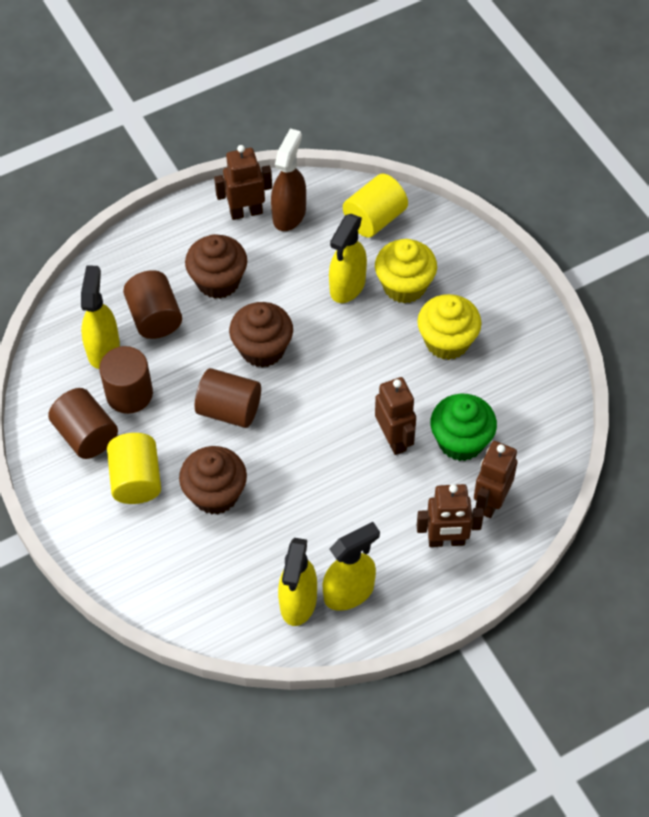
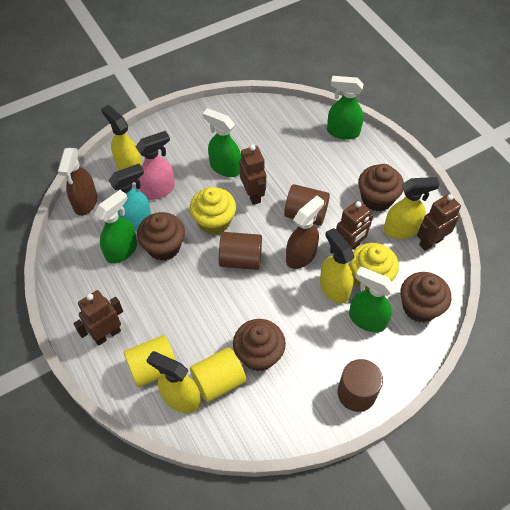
brown cupcake: [179,446,247,514] [185,234,247,299] [229,302,293,368] = 3 -> [137,212,185,261] [233,319,286,371] [358,164,404,211] [400,272,451,322] = 4
brown cylinder: [48,388,118,459] [99,346,153,414] [123,270,182,339] [195,368,261,428] = 4 -> [219,232,262,270] [284,184,330,226] [338,359,383,412] = 3
brown spray bottle: [271,128,306,231] = 1 -> [58,148,97,216] [286,196,324,269] = 2
green cupcake: [430,394,497,461] = 1 -> none = 0
green spray bottle: none = 0 -> [94,190,137,264] [202,108,241,177] [327,76,364,140] [349,267,395,332] = 4
pink spray bottle: none = 0 -> [136,131,175,200] = 1
turquoise spray bottle: none = 0 -> [108,164,151,231] = 1

